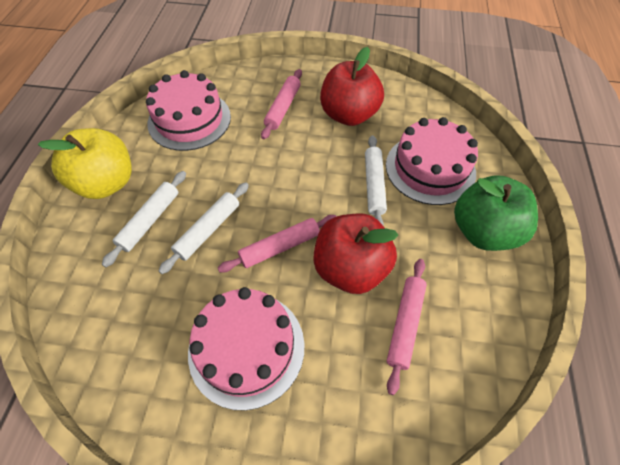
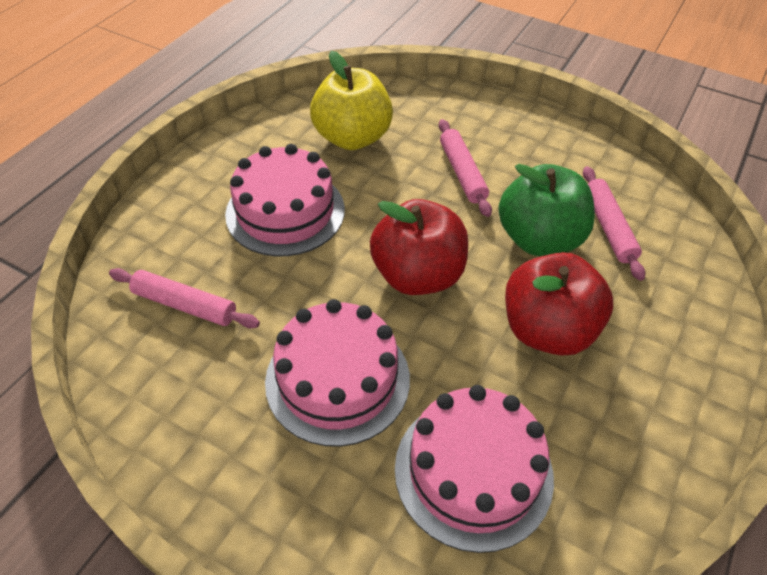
white rolling pin: [102,171,186,267] [159,182,249,274] [365,135,387,225] = 3 -> none = 0

